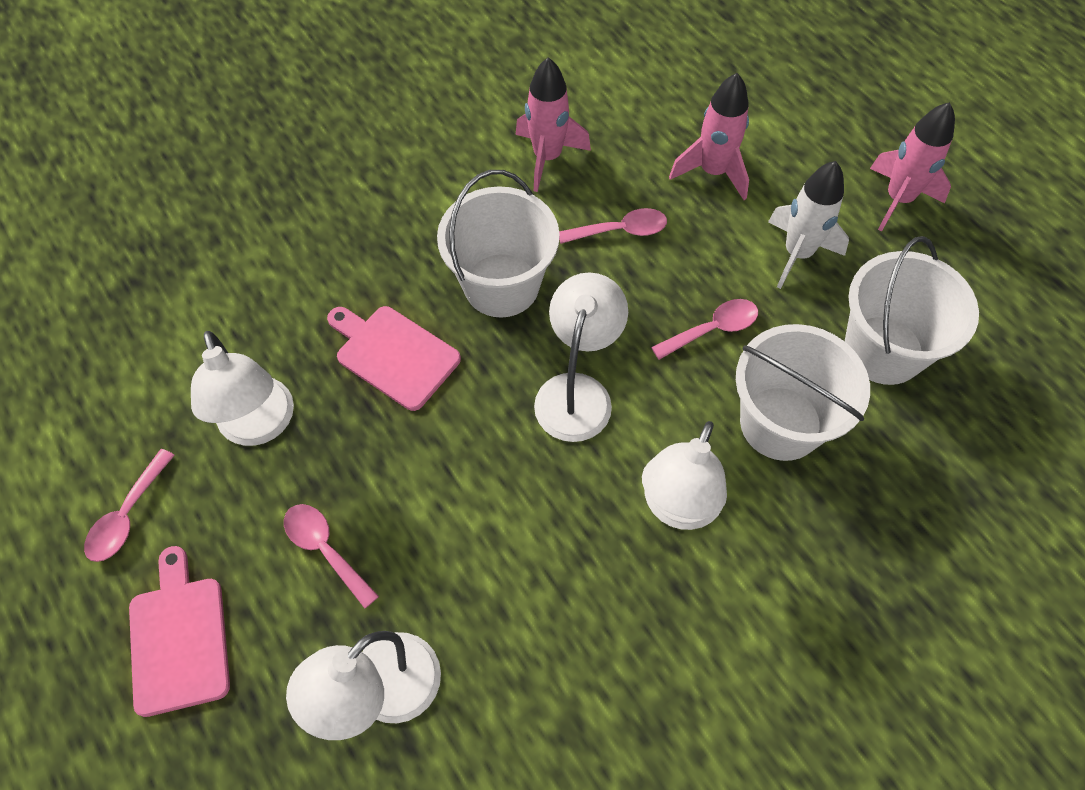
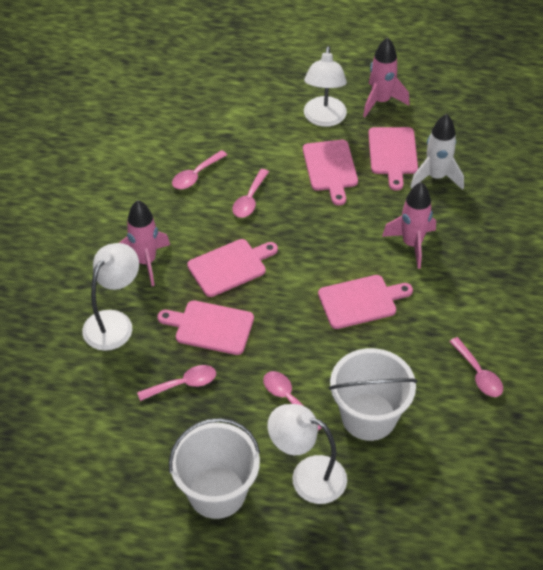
pink cutting board: [129,546,230,717] [327,306,461,411] = 2 -> [157,300,254,355] [187,239,278,297] [303,140,358,205] [318,275,413,329] [368,127,418,191] = 5
pink spoon: [84,449,175,562] [284,504,379,608] [559,208,667,244] [651,299,758,360] = 4 -> [137,365,216,401] [172,150,227,189] [232,169,269,218] [263,371,322,431] [449,337,503,397] = 5
white bucket: [437,170,560,318] [736,324,870,461] [845,236,979,385] = 3 -> [169,418,260,519] [329,348,418,441] = 2
white lamp: [191,331,294,446] [286,631,441,740] [534,272,628,442] [642,421,727,530] = 4 -> [82,243,139,351] [267,404,347,504] [304,46,347,127] = 3

